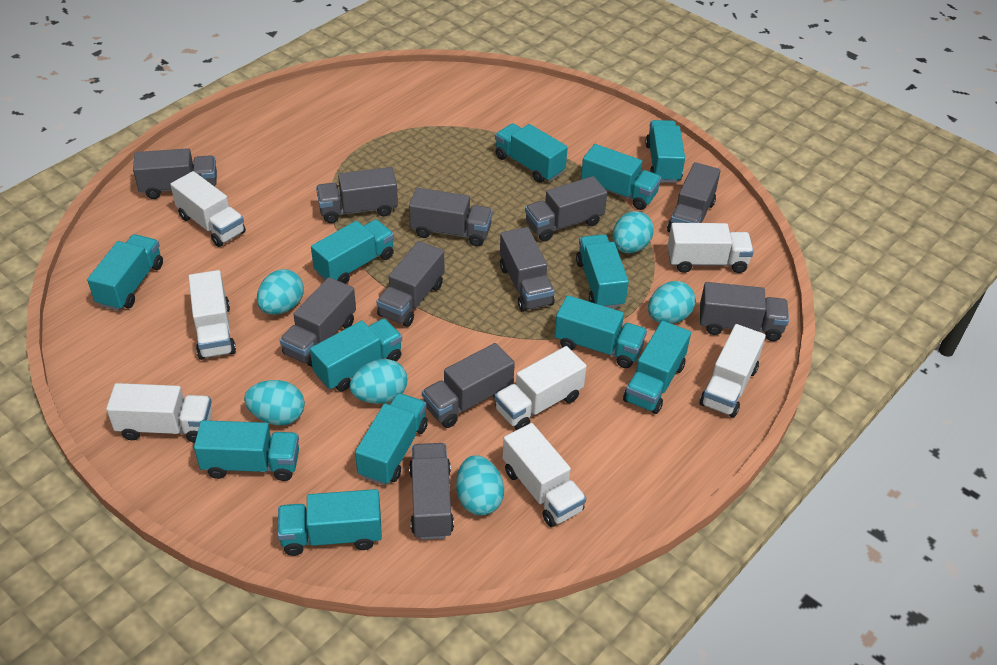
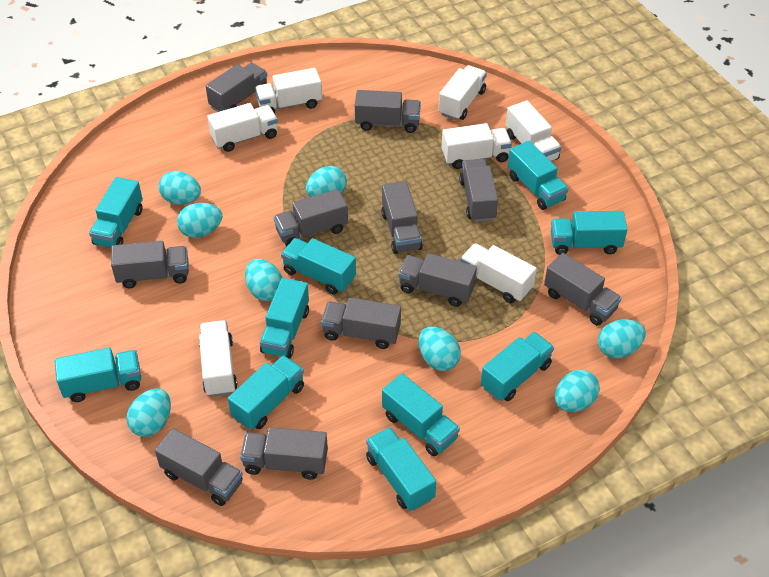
turquoise egg: [244,380,305,425] [257,269,304,315] [349,359,408,404] [456,455,504,515] [612,211,654,253] [648,281,696,324] = 6 -> [127,388,171,437] [158,171,201,205] [177,203,222,238] [245,259,283,301] [306,166,347,197] [418,327,461,371] [555,370,600,412] [598,319,646,358] = 8
turquoise truck: [87,234,163,311] [194,420,299,481] [277,489,382,556] [310,318,402,391] [311,220,394,284] [355,393,428,485] [495,123,568,183] [554,295,647,368] [576,234,629,308] [581,144,661,210] [623,321,691,414] [645,120,685,183] = 12 -> [55,347,141,402] [89,177,143,248] [228,355,304,430] [260,278,309,358] [281,238,356,295] [366,427,436,511] [382,373,460,456] [481,332,554,401] [508,141,569,210] [551,211,627,255] = 10

